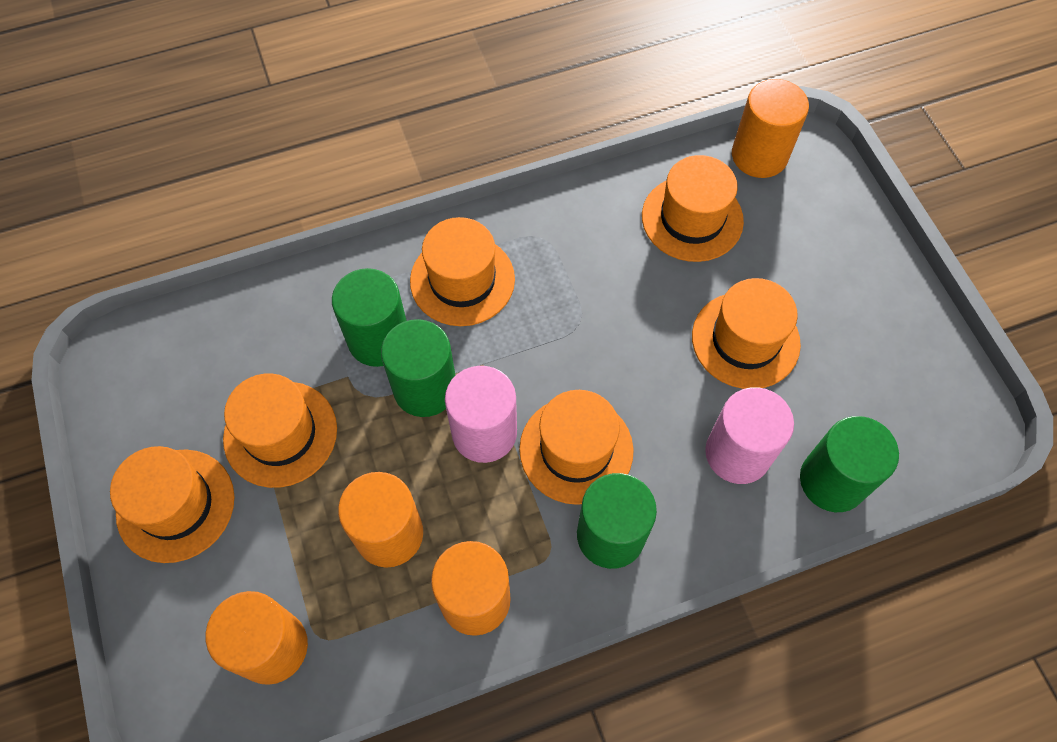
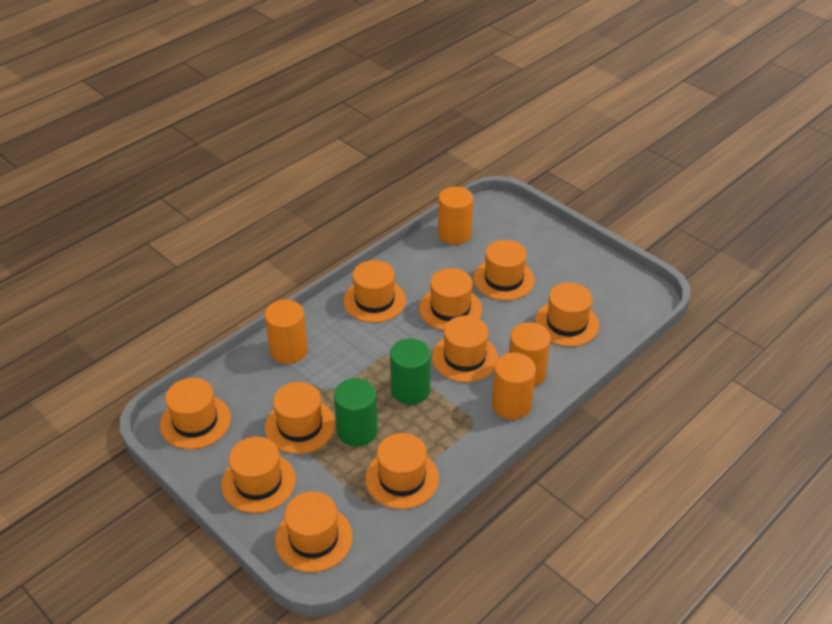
green cylinder: [332,268,407,367] [381,319,456,417] [577,473,657,569] [800,416,899,512] = 4 -> [334,378,378,447] [390,338,431,405] = 2
orange hat: [110,446,235,563] [223,374,337,488] [410,217,515,326] [519,390,634,505] [642,155,744,262] [692,278,801,389] = 6 -> [160,378,231,449] [221,437,296,513] [265,382,335,454] [275,491,353,573] [343,260,406,323] [365,433,439,509] [419,268,482,331] [432,316,498,382] [473,240,535,301] [535,282,599,347] = 10
pink cylinder: [445,366,517,463] [705,387,794,484] = 2 -> none = 0

